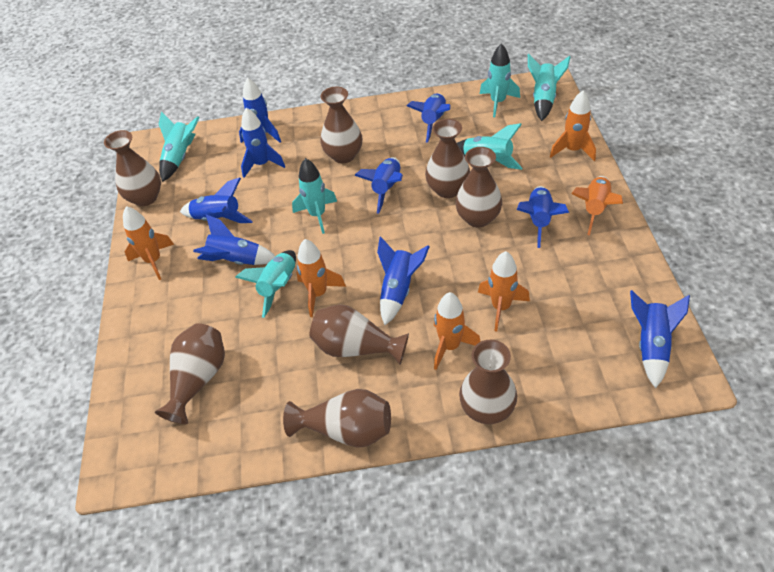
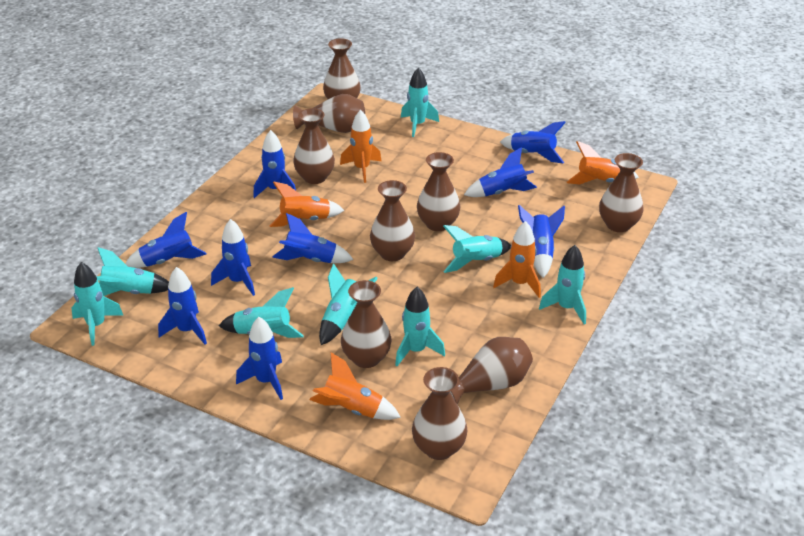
brown vase: [104,130,161,206] [155,323,225,424] [283,389,391,448] [309,304,409,365] [320,86,362,163] [425,119,470,198] [455,147,502,227] [459,340,517,424] = 8 -> [293,94,365,133] [293,108,335,184] [323,38,361,99] [341,280,392,368] [370,180,415,261] [412,367,468,460] [417,152,460,231] [450,337,533,405] [599,153,644,232] = 9
orange rocket: [123,206,174,280] [297,239,346,317] [434,292,481,370] [478,251,530,332] [550,91,596,161] [571,176,623,235] = 6 -> [269,182,344,227] [310,352,401,420] [340,110,381,183] [493,221,541,298] [567,141,639,185] = 5
turquoise rocket: [159,111,200,182] [235,250,296,318] [292,158,337,234] [457,123,522,170] [480,43,520,117] [528,54,570,121] = 6 -> [71,262,124,346] [96,247,169,296] [219,287,304,338] [319,263,378,345] [395,287,445,366] [401,67,439,137] [443,225,511,273] [539,245,586,324] = 8

